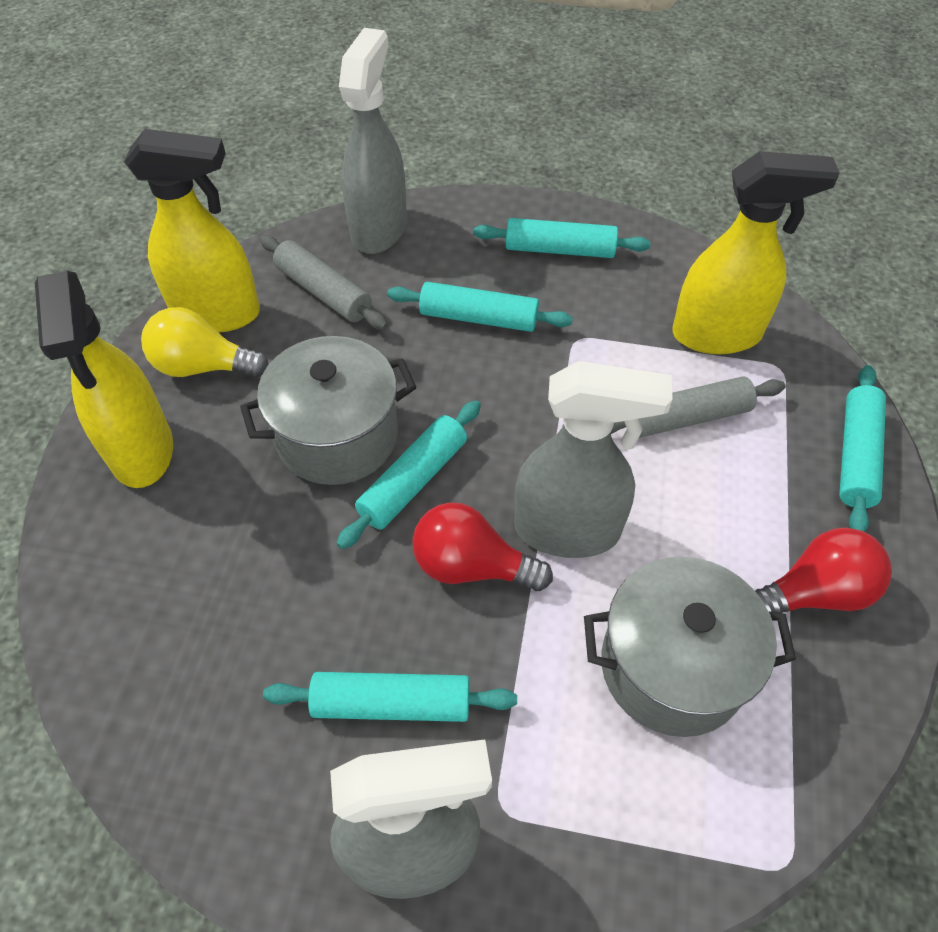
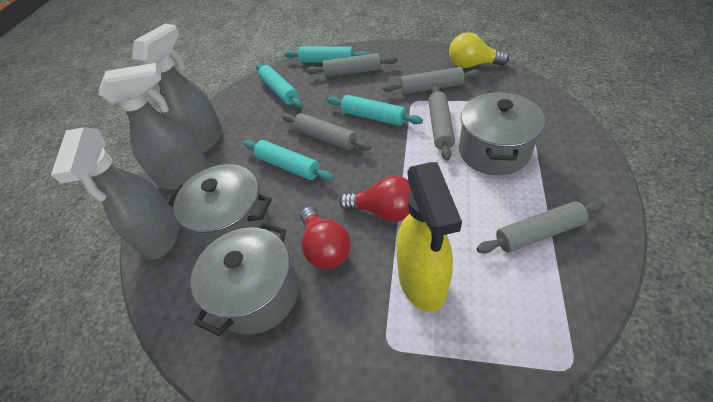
grey pot: [240,336,416,485] [584,557,796,737] = 2 -> [168,164,272,249] [191,222,299,336] [459,92,545,175] = 3
grey rolling pin: [260,235,388,330] [611,376,785,438] = 2 -> [282,113,371,151] [306,53,398,77] [383,67,481,94] [428,85,455,161] [477,201,605,253] = 5
turquoise rolling pin: [263,672,517,722] [336,401,481,549] [387,282,573,332] [473,218,651,258] [839,365,886,532] = 5 -> [243,140,334,181] [256,63,302,108] [284,46,369,63] [327,95,423,126] = 4
yellow spray bottle: [35,271,173,488] [124,129,260,332] [672,151,840,354] = 3 -> [396,162,462,312] = 1

